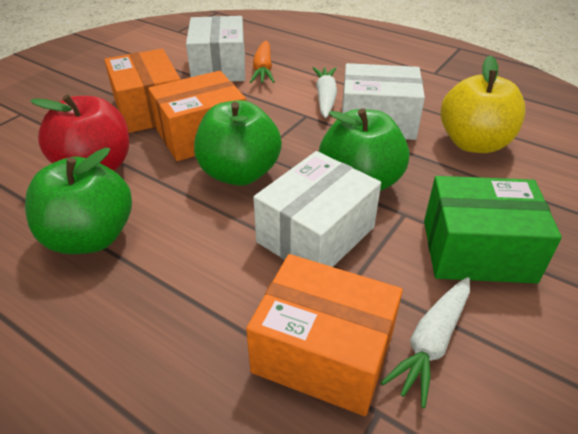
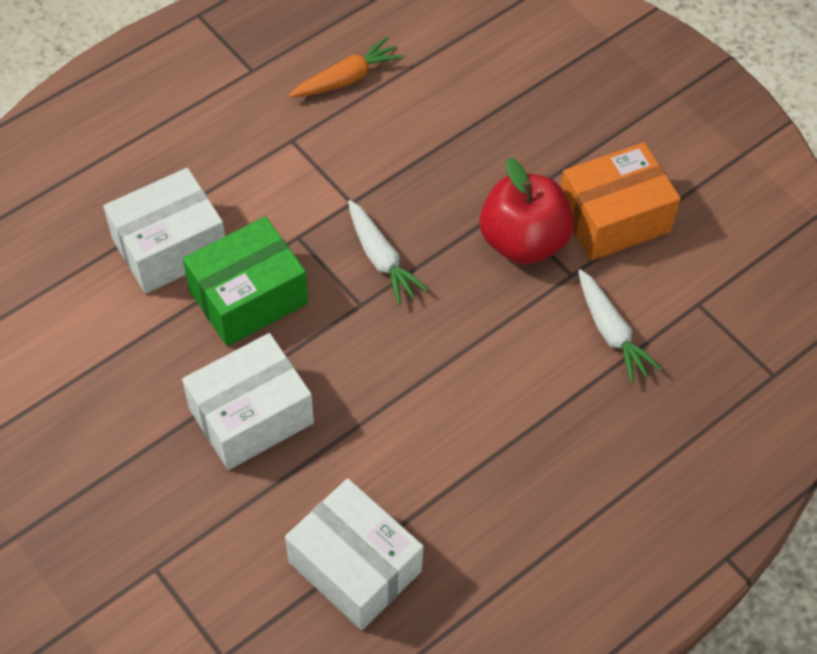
green apple: [25,148,132,254] [194,100,282,186] [319,108,409,191] = 3 -> none = 0
orange box: [104,49,181,133] [148,71,246,161] [246,254,403,416] = 3 -> [561,142,681,261] = 1
yellow apple: [441,55,525,153] = 1 -> none = 0

